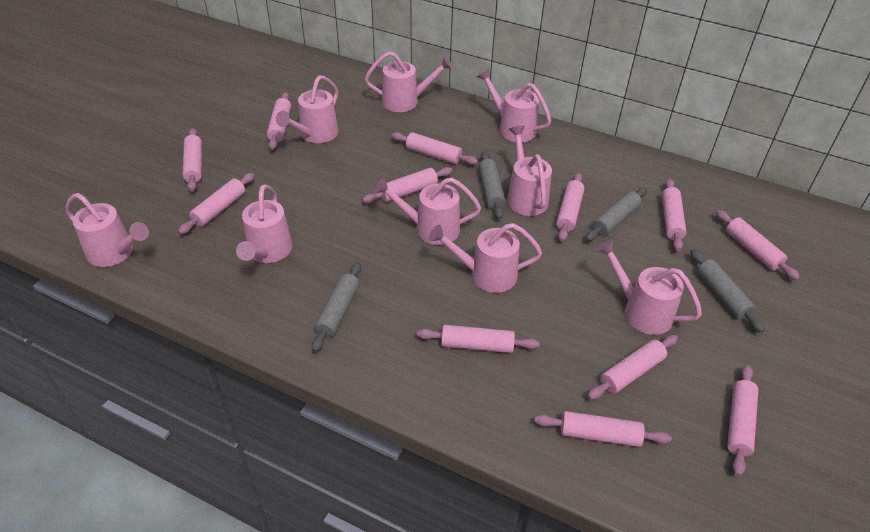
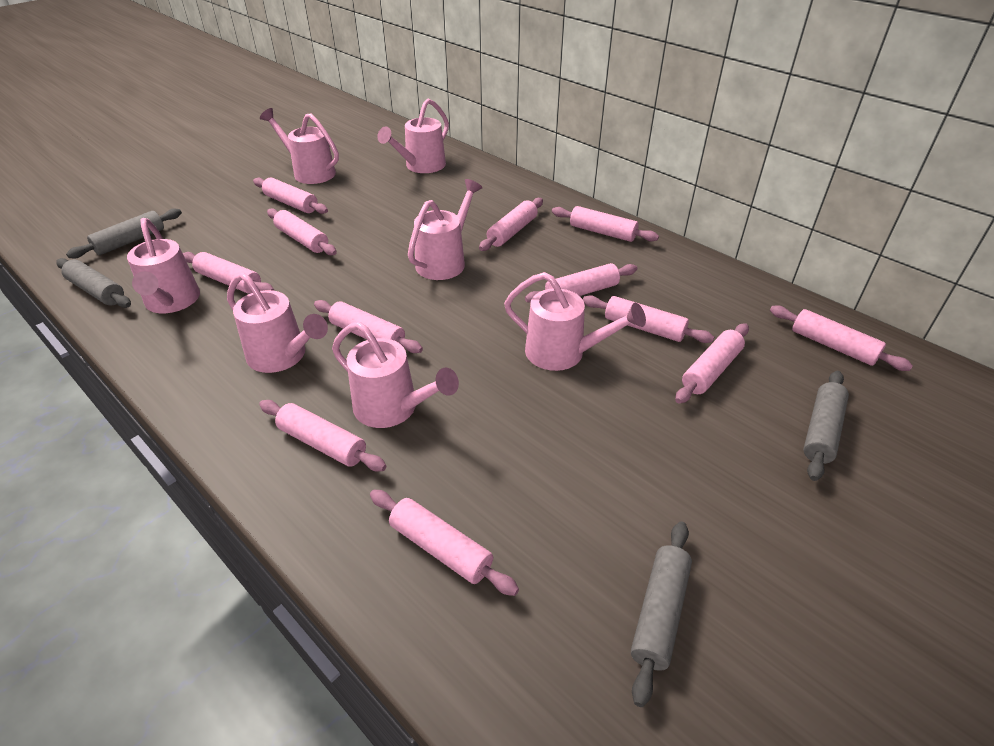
pink watering can: [66,193,149,267] [236,184,293,263] [276,75,338,143] [365,52,453,112] [374,178,481,245] [429,223,542,293] [477,68,551,142] [507,126,552,216] [596,240,702,335] = 9 -> [127,218,200,313] [227,272,328,373] [260,108,339,184] [332,322,459,428] [377,99,449,173] [408,179,482,280] [504,272,646,371] = 7

